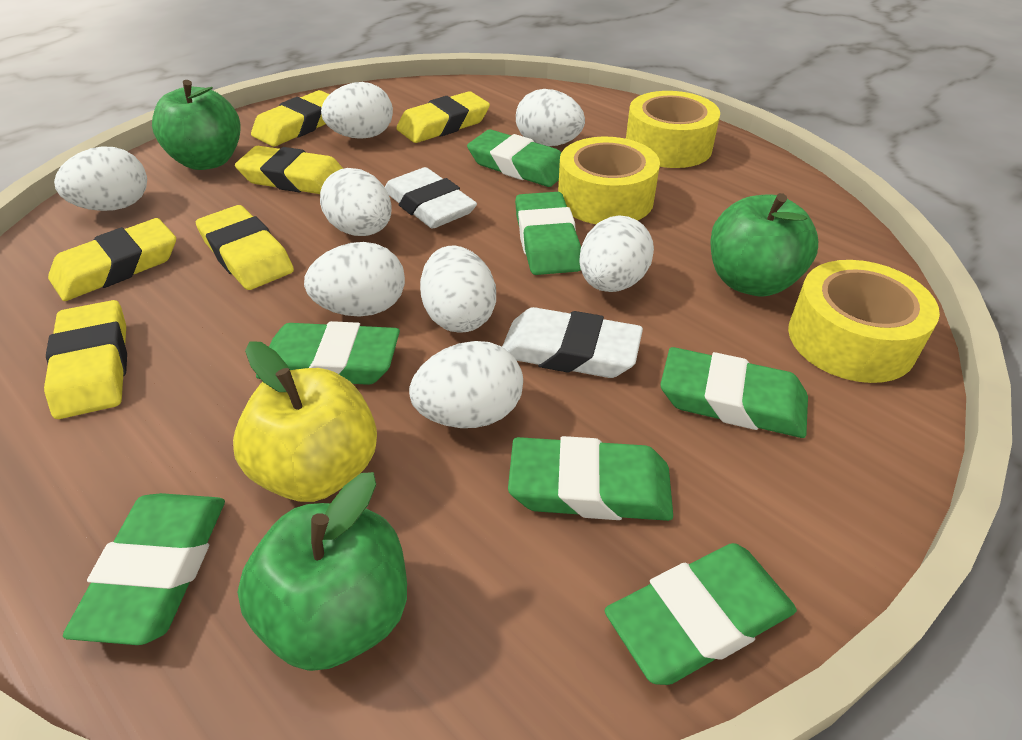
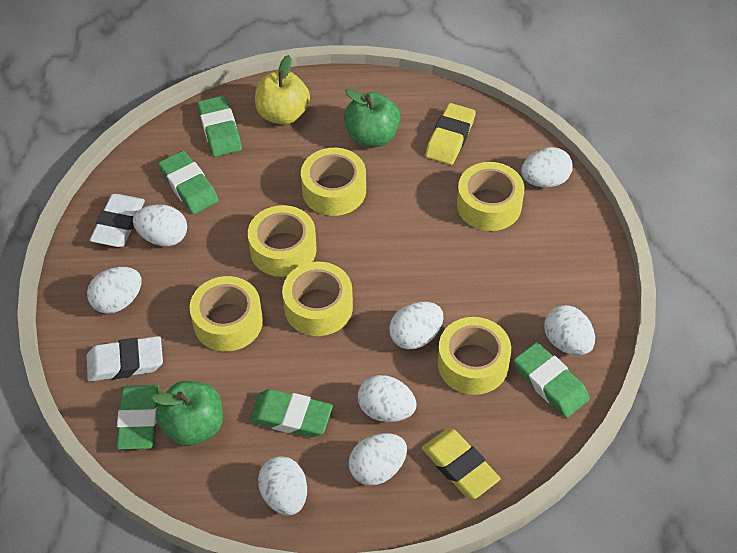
green apple: [152,80,241,170] [237,472,407,671] [710,193,818,296] = 3 -> [151,381,223,446] [344,89,400,147] = 2
green eraser: [63,493,225,645] [256,321,400,385] [467,129,561,187] [508,436,673,521] [515,192,581,275] [605,543,797,685] [660,347,808,438] = 7 -> [116,385,159,450] [159,151,219,214] [197,96,242,157] [249,389,333,437] [514,342,590,418] = 5
yellow eraser: [44,300,127,419] [48,218,176,301] [196,205,294,290] [235,146,343,194] [251,90,330,147] [396,91,490,143] = 6 -> [422,429,501,499] [425,103,476,165] = 2
yellow tape: [558,137,660,224] [626,91,720,168] [788,260,940,383] = 3 -> [190,276,263,351] [248,205,317,277] [282,262,353,336] [301,148,366,216] [438,317,511,395] [457,162,524,231] = 6

